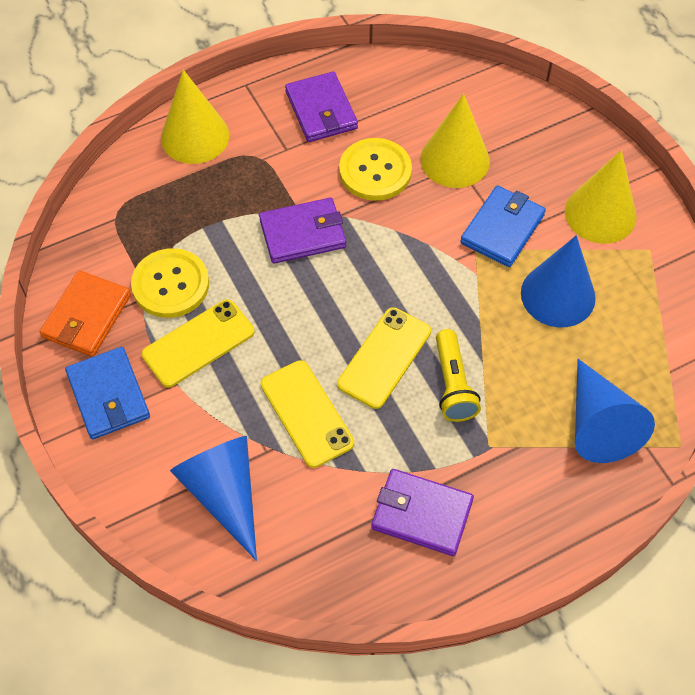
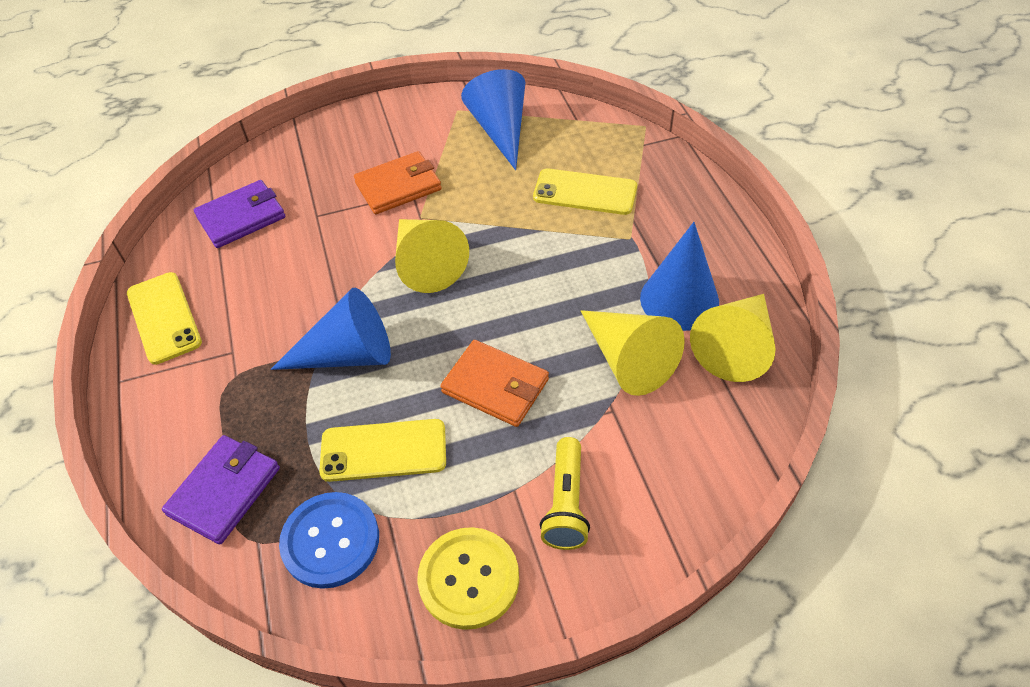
blue button: none = 0 -> [279,492,379,589] = 1
blue wallet: [65,347,150,439] [460,185,546,267] = 2 -> none = 0
orange wallet: [40,270,131,357] = 1 -> [354,151,442,214] [440,340,549,427] = 2
purple wallet: [259,198,346,264] [285,71,358,142] [371,469,474,556] = 3 -> [162,435,280,544] [194,180,285,248] = 2
yellow button: [131,248,209,318] [339,138,412,201] = 2 -> [417,527,519,630] = 1

